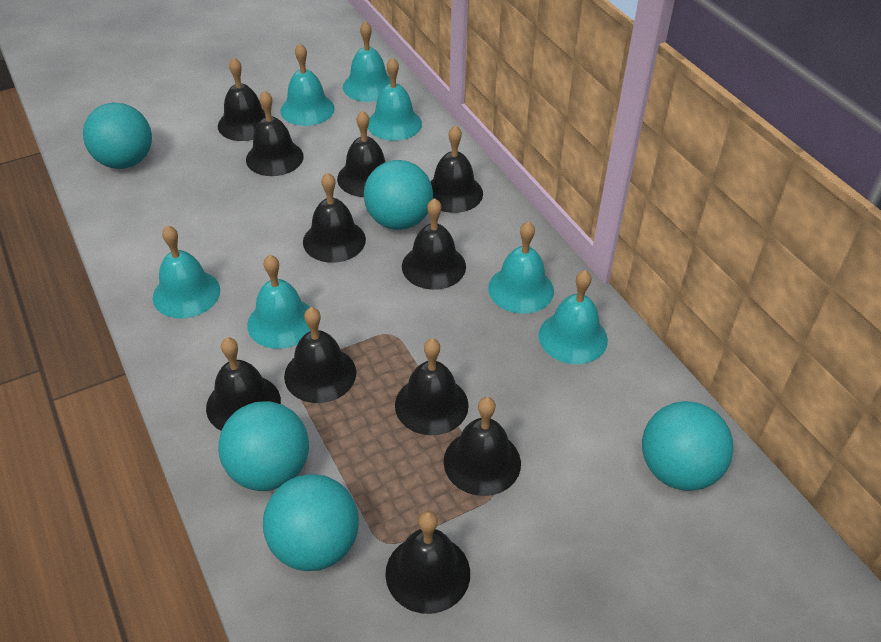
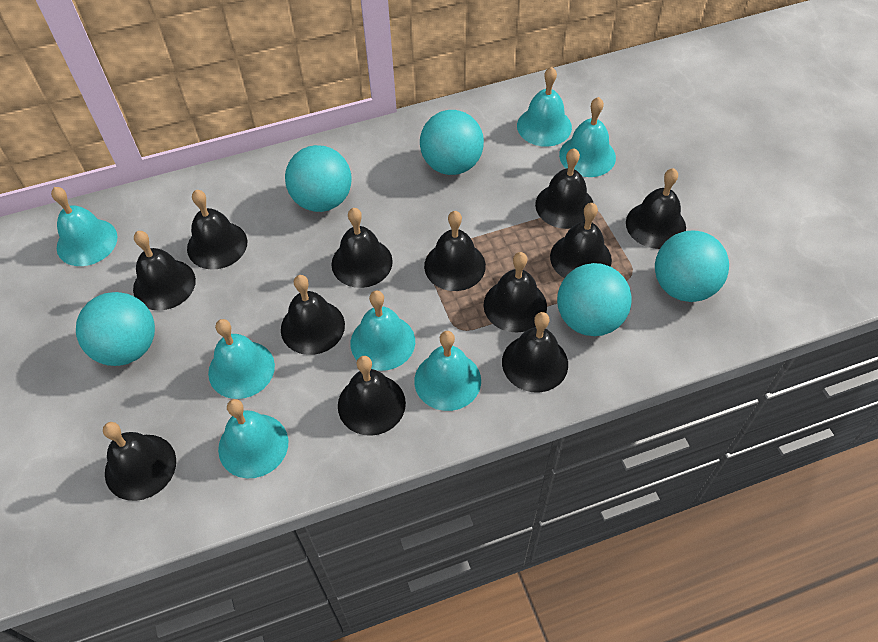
black bell: [206,337,281,431] [218,57,265,141] [246,90,304,176] [284,307,356,403] [303,172,366,263] [337,110,385,197] [385,511,470,614] [395,338,469,435] [402,198,466,290] [430,125,483,213] [444,397,521,496] = 11 -> [103,422,176,501] [133,231,196,311] [187,190,247,270] [281,275,345,355] [331,208,393,288] [338,356,406,436] [424,211,486,291] [484,252,547,332] [502,312,568,393] [535,148,593,229] [550,203,612,278] [626,168,686,249] = 12

